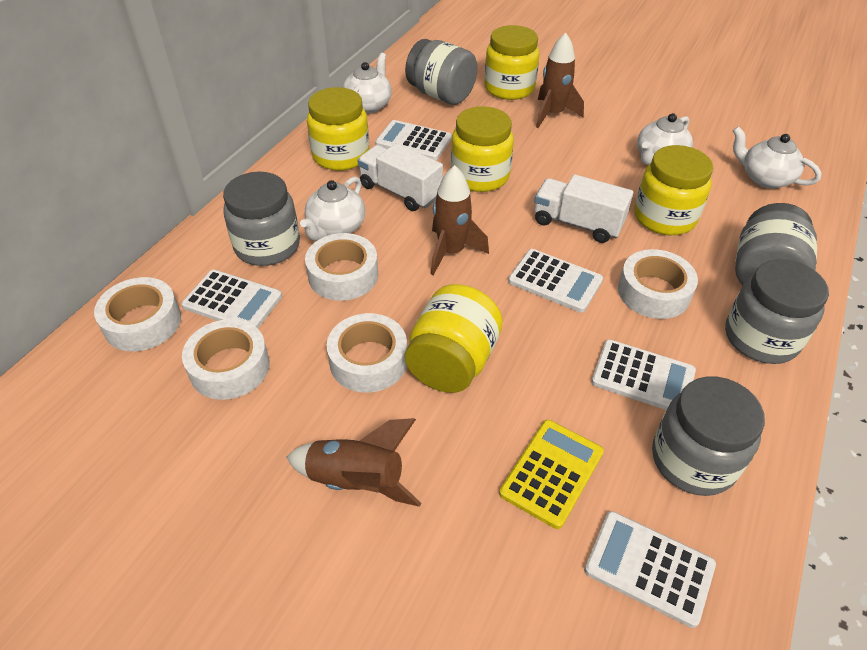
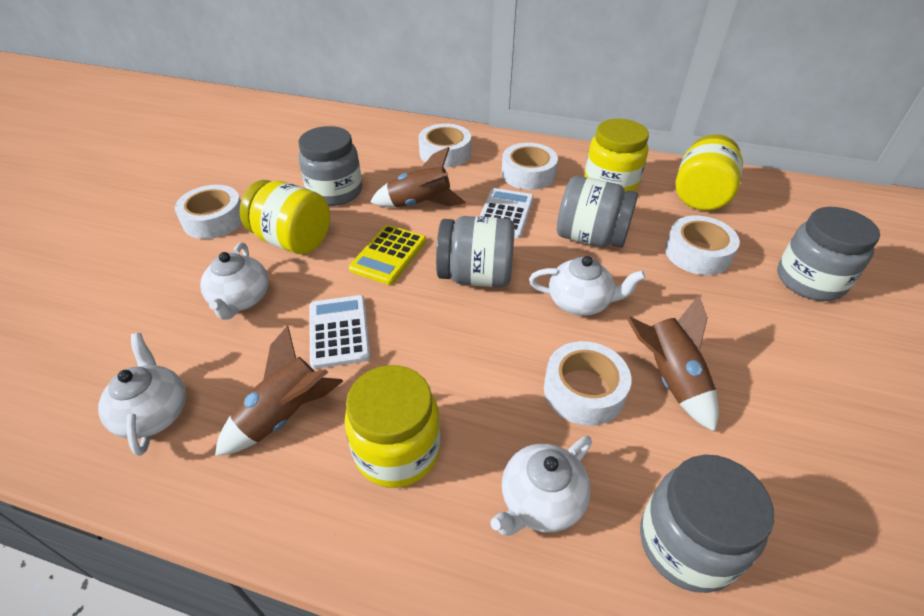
white calculator: [182,270,282,328] [375,120,452,160] [508,249,603,313] [584,511,716,628] [591,339,696,410] = 5 -> [310,295,370,369] [480,188,534,238] = 2
white truck: [357,143,443,211] [534,174,633,243] = 2 -> none = 0
yellow jar: [307,87,369,171] [405,284,503,393] [451,106,514,192] [484,25,539,100] [635,145,713,235] = 5 -> [239,180,330,254] [344,365,440,488] [584,119,649,192] [675,134,743,211] = 4

